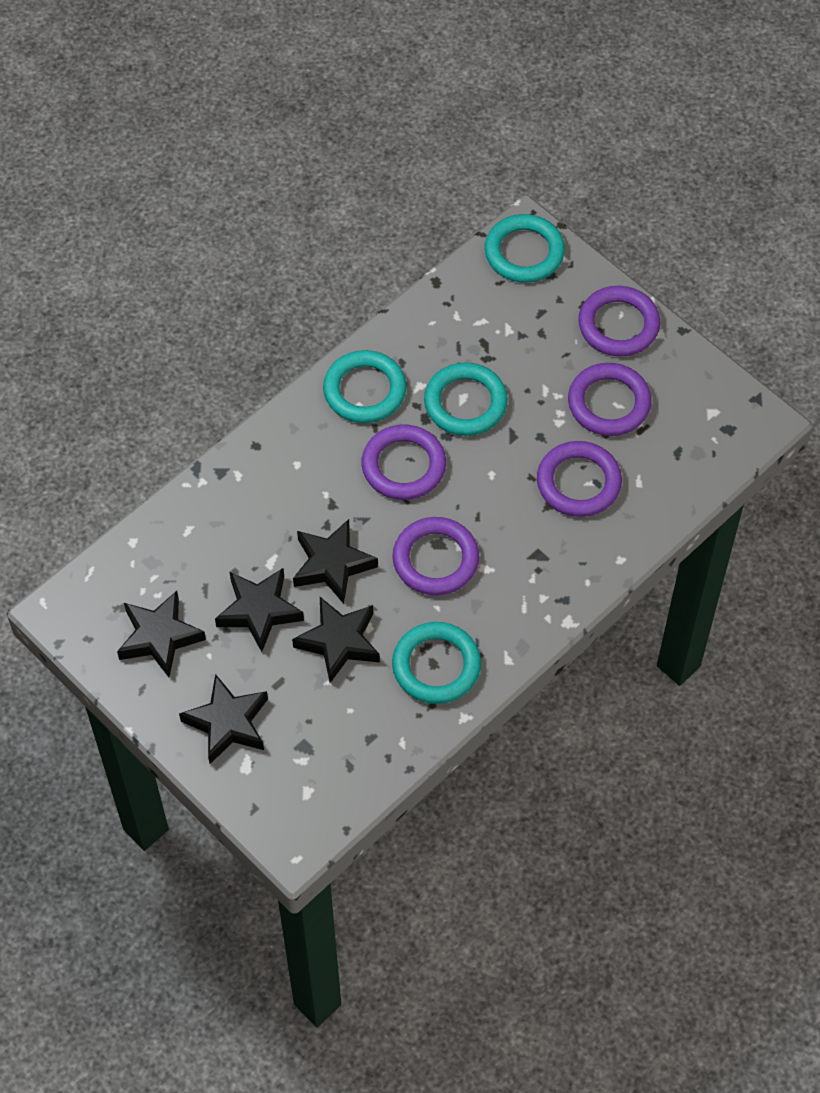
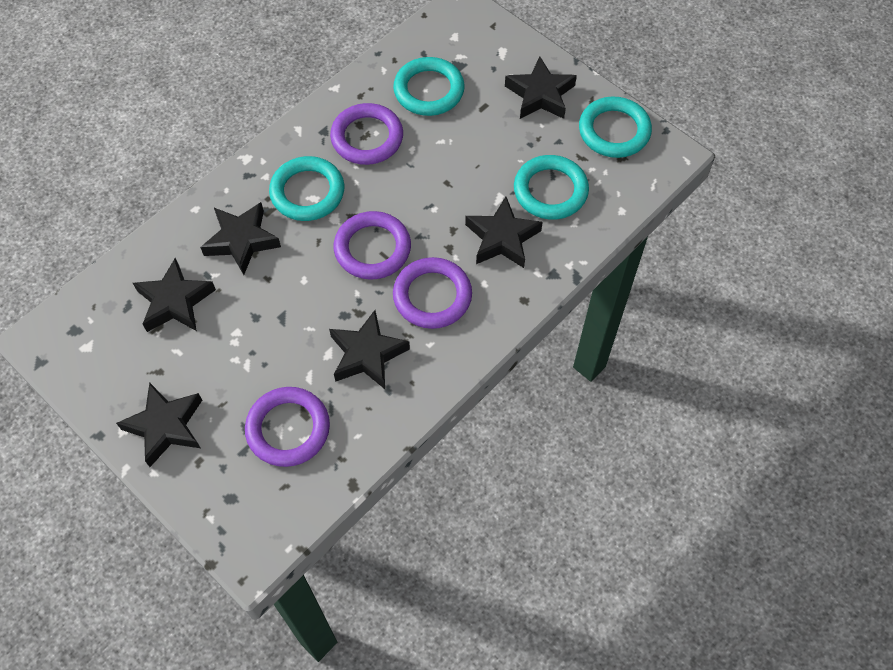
black star: [117,591,206,677] [179,674,268,764] [215,568,304,652] [292,597,380,683] [293,519,378,604] = 5 -> [116,382,202,467] [133,258,216,332] [200,202,281,275] [329,310,410,389] [465,197,543,268] [505,57,577,119] = 6
purple ring: [362,425,446,500] [392,517,479,595] [537,441,622,517] [568,363,651,436] [578,286,660,357] = 5 -> [245,387,330,467] [330,103,403,165] [334,211,411,280] [393,257,472,329] = 4

